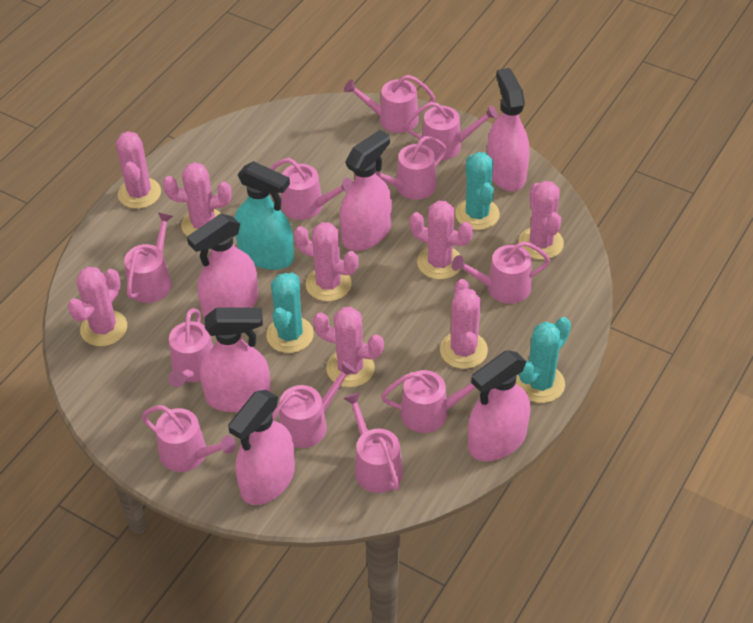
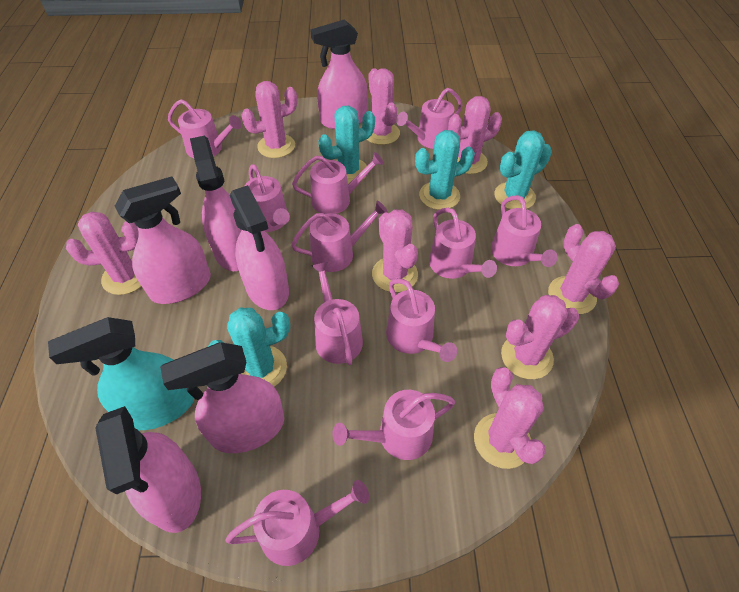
turquoise cactus: [266,272,314,353] [455,152,500,230] [516,317,571,403] = 3 -> [208,307,290,387] [318,106,375,184] [415,130,475,210] [494,130,552,209] = 4

